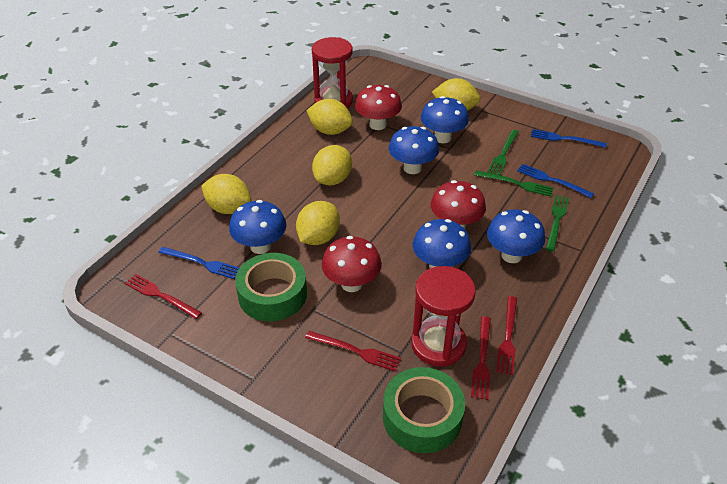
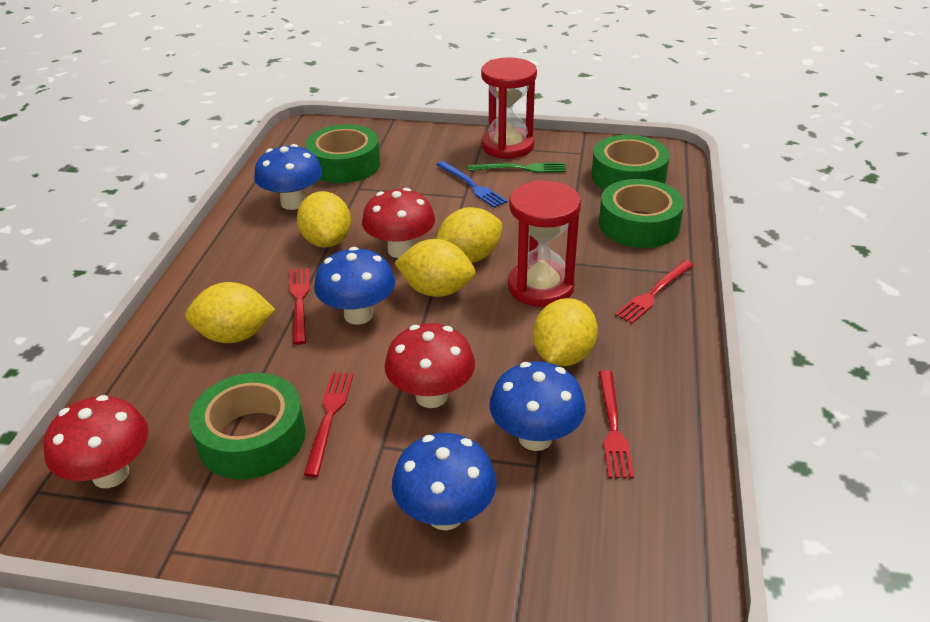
blue fork: [158,247,239,279] [517,164,594,198] [531,129,607,148] = 3 -> [437,161,508,208] = 1
blue mushroom: [229,200,286,254] [389,126,439,174] [413,219,471,268] [421,96,469,143] [487,209,545,263] = 5 -> [254,144,322,210] [314,247,395,325] [392,433,497,530] [489,361,586,451] = 4
green fork: [474,170,553,197] [487,130,519,175] [546,195,569,252] = 3 -> [468,163,566,173] = 1
green tape: [235,253,307,321] [383,367,465,453] = 2 -> [189,373,306,479] [305,124,380,183] [591,135,670,190] [599,179,684,248] = 4

